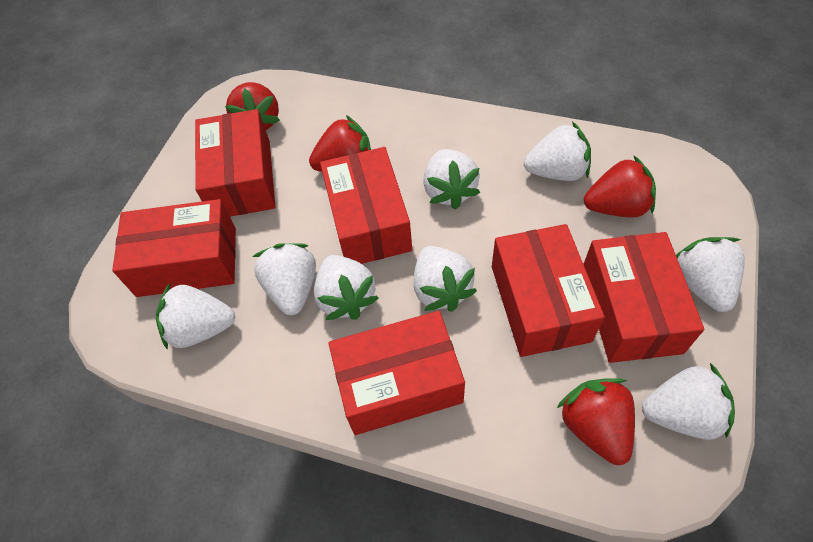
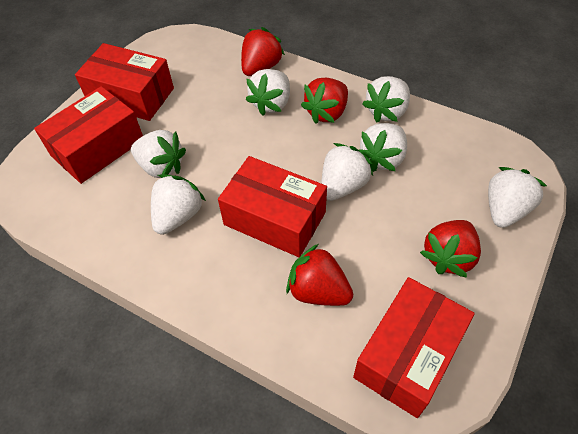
red box: [112,199,236,297] [195,109,275,217] [320,147,412,264] [328,311,465,435] [492,224,605,357] [584,232,704,363] = 6 -> [34,86,143,184] [75,43,174,121] [218,156,327,257] [353,277,475,418] = 4
white strawberry: [156,283,235,350] [252,243,316,315] [314,255,379,320] [414,246,477,312] [423,149,480,210] [524,121,591,181] [642,363,735,440] [676,237,745,312] = 8 -> [131,130,186,178] [151,174,206,235] [246,69,290,116] [321,143,373,201] [359,123,407,172] [362,76,410,123] [488,167,547,228] = 7

